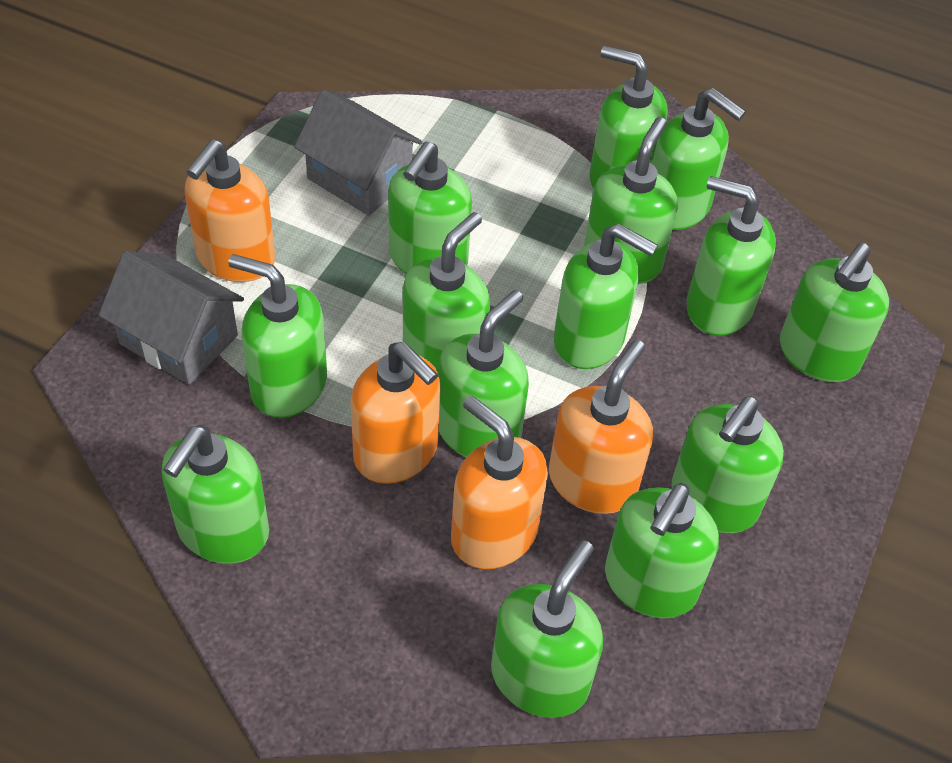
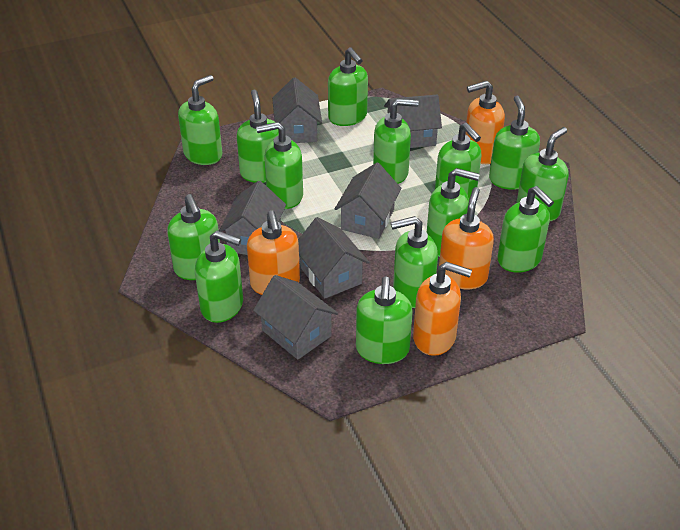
grey house: [99,251,244,384] [294,90,423,216] = 2 -> [219,181,286,255] [253,275,338,360] [272,77,322,143] [298,217,369,299] [335,163,401,239] [384,95,442,148] = 6

